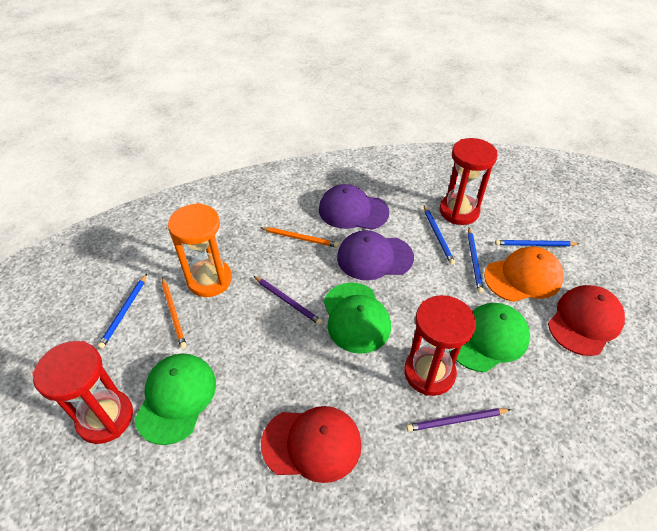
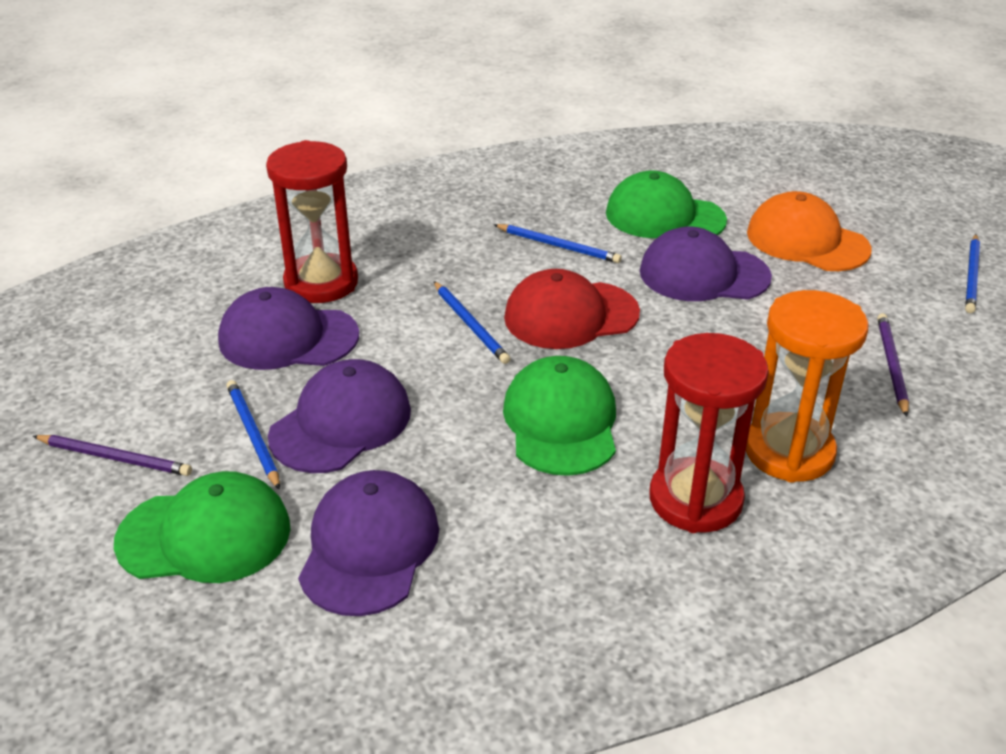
orange pencil: [162,277,187,349] [261,227,339,247] = 2 -> none = 0
purple cap: [319,184,389,230] [337,230,414,280] = 2 -> [218,287,359,370] [268,359,411,473] [298,470,439,616] [640,227,772,301] = 4
red cap: [261,406,362,483] [548,285,625,356] = 2 -> [504,269,640,349] = 1
red hourglass: [32,341,133,444] [404,295,476,396] [440,138,498,225] = 3 -> [266,140,358,303] [649,333,769,533] = 2

